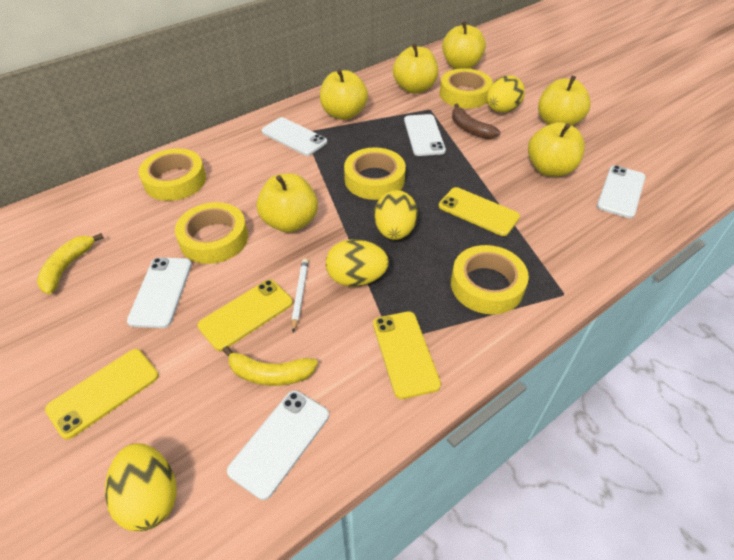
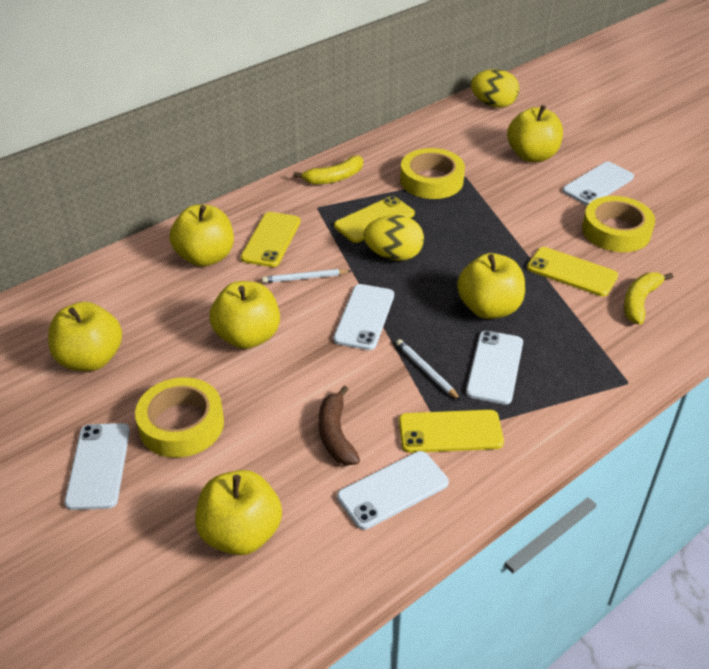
white pencil: [291,259,309,332] = 1 -> [262,269,351,283] [396,339,461,401] = 2
yellow egg: [105,443,176,531] [326,239,389,287] [374,190,418,240] [487,75,525,113] = 4 -> [364,215,424,261] [471,69,519,108] = 2
yellow tape: [139,148,206,201] [175,202,248,264] [344,147,406,200] [440,68,493,108] [451,245,529,315] = 5 -> [135,377,224,458] [400,148,465,199] [582,196,655,252] = 3

